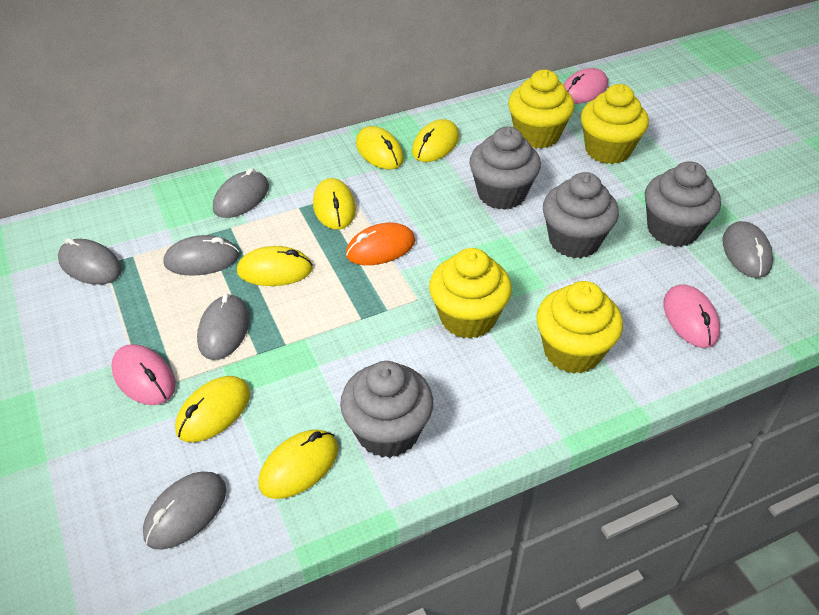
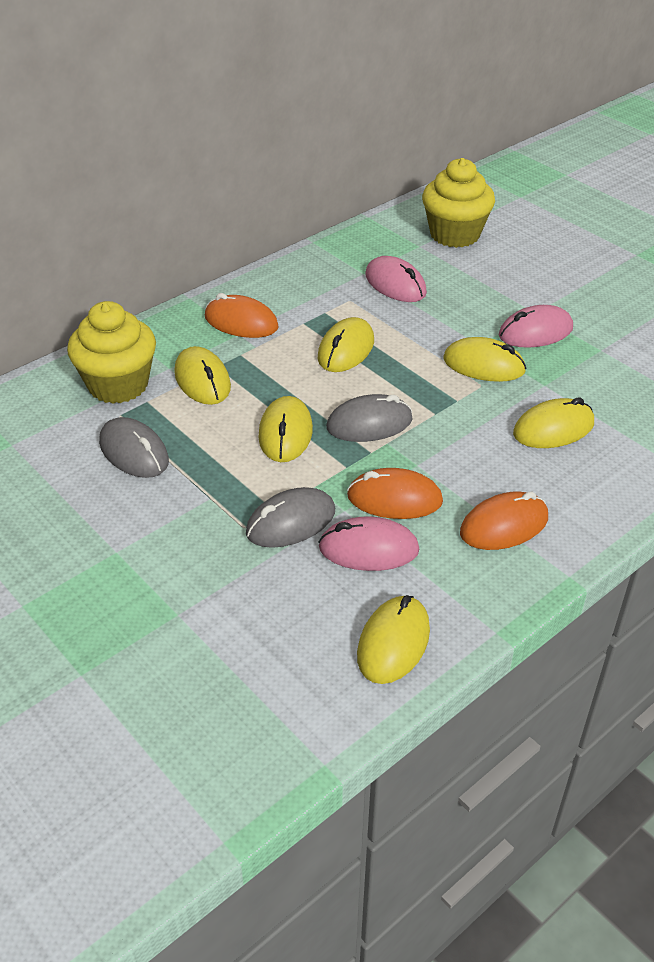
grey cupcake: [340,361,433,458] [470,126,541,210] [543,172,619,258] [645,161,721,247] = 4 -> none = 0
grey mouse: [58,238,122,285] [143,472,226,550] [163,235,239,276] [197,293,249,360] [213,168,269,218] [722,221,773,278] = 6 -> [99,417,169,478] [246,487,335,548] [326,394,413,442] = 3
orange mouse: [346,223,415,265] = 1 -> [205,293,279,338] [347,468,443,519] [460,491,548,550] = 3
yellow cupcake: [429,248,512,339] [508,70,575,149] [536,281,623,374] [581,84,649,164] = 4 -> [67,301,156,404] [422,158,495,248] = 2

